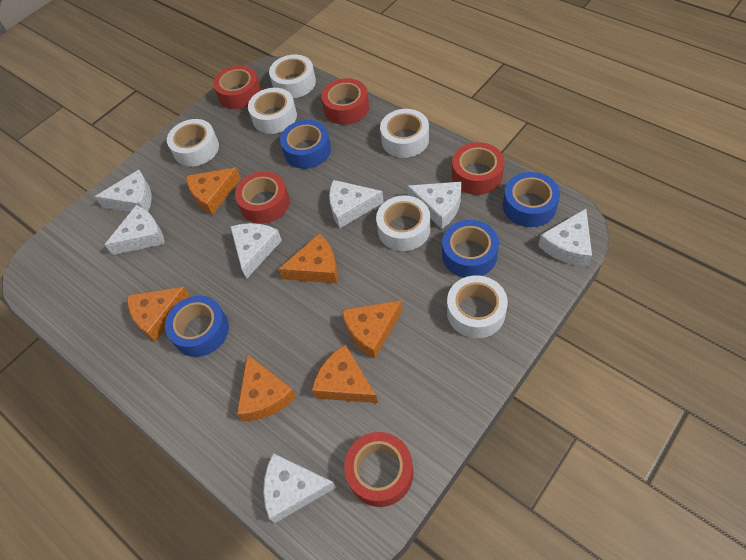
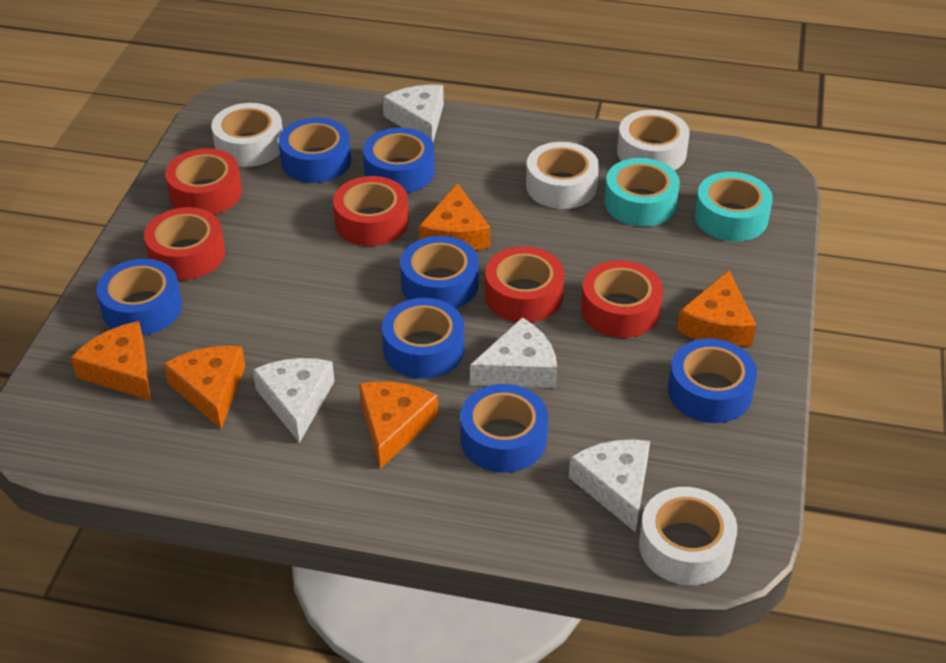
blue tape: [165,295,229,357] [280,120,331,169] [442,220,499,278] [503,172,560,227] = 4 -> [96,259,182,335] [279,118,351,183] [363,128,435,193] [382,298,464,379] [400,236,479,308] [460,384,548,473] [668,339,757,423] = 7
orange cheese: [128,287,191,342] [186,167,241,215] [237,354,296,421] [278,234,338,283] [312,344,378,403] [342,300,403,358] = 6 -> [71,321,151,401] [164,346,245,429] [359,382,438,469] [419,183,490,251] [677,270,756,346] = 5
turquoise tape: none = 0 -> [604,158,680,226] [694,172,773,241] = 2
white cheese: [95,170,152,212] [104,205,165,255] [230,223,282,279] [263,453,336,523] [329,180,384,228] [407,182,461,229] [538,209,592,267] = 7 -> [253,358,335,443] [383,85,444,142] [470,317,557,388] [569,439,650,532] = 4
white tape: [167,119,219,167] [248,88,297,134] [269,55,316,98] [376,195,431,251] [380,109,429,158] [447,275,508,338] = 6 -> [211,103,283,167] [526,142,599,209] [617,110,690,170] [639,487,737,585] = 4

